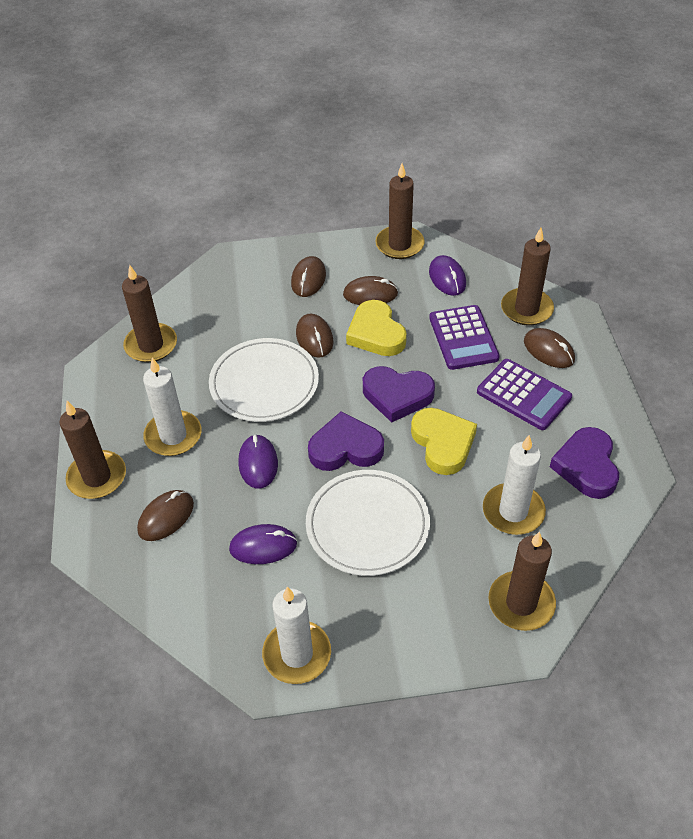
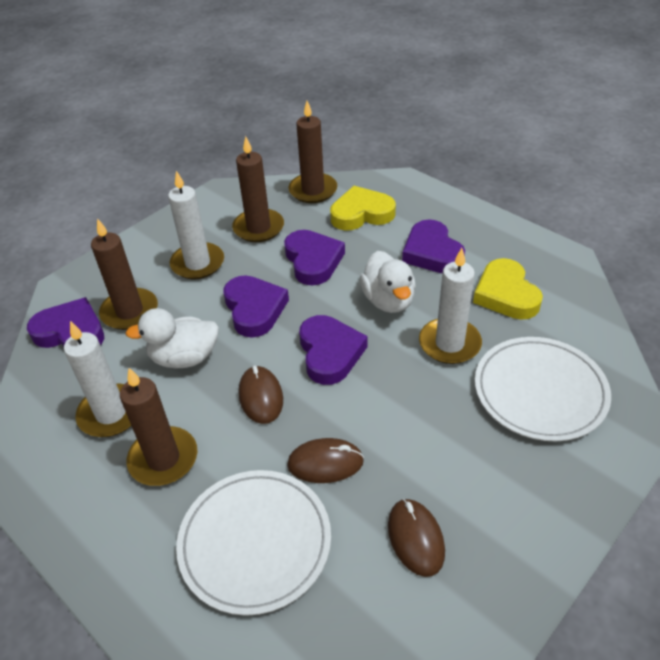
brown candle: [60,401,126,499] [122,265,177,362] [375,164,425,259] [488,532,556,631] [501,228,554,325] = 5 -> [91,218,158,330] [120,368,197,486] [232,136,284,242] [289,101,337,203] = 4
brown mouse: [137,490,194,541] [291,256,326,297] [296,314,333,358] [343,276,398,305] [524,328,575,368] = 5 -> [239,365,283,424] [287,438,364,483] [388,499,445,577] = 3
purple calculator: [429,305,500,370] [477,359,572,430] = 2 -> none = 0
purple heart: [308,411,384,471] [363,366,435,423] [550,427,619,499] = 3 -> [27,297,104,348] [224,275,289,338] [284,230,345,285] [299,315,368,385] [402,219,465,273] = 5
purple mouse: [229,524,297,564] [238,434,278,489] [429,255,466,296] = 3 -> none = 0
white duck: none = 0 -> [125,308,219,369] [360,251,416,313] = 2

